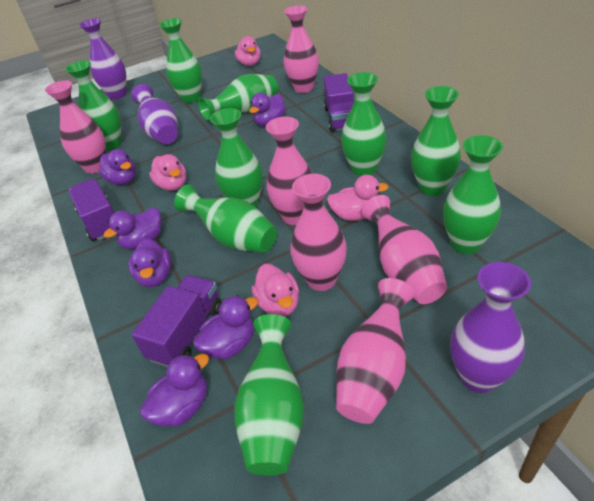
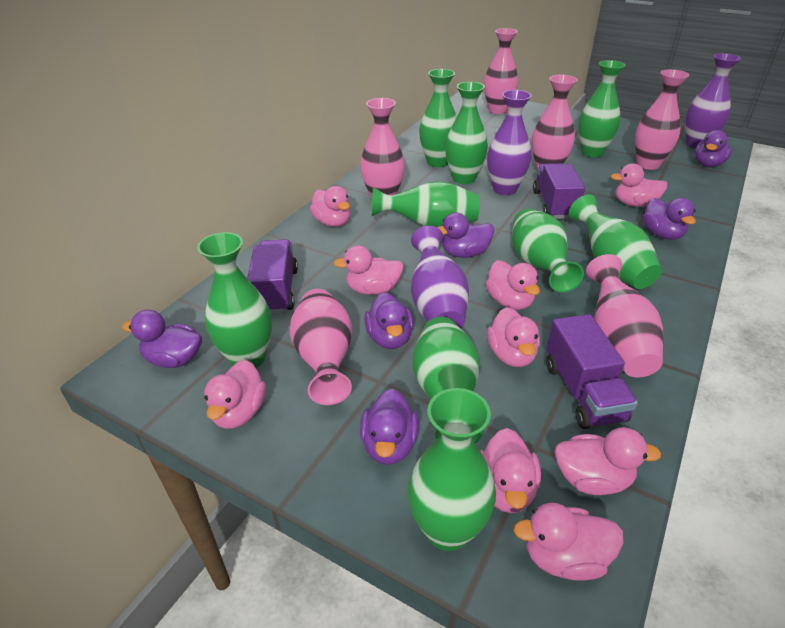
pink duck: [149,154,186,191] [235,36,261,66] [252,264,299,316] [327,175,389,221] = 4 -> [204,360,266,429] [310,186,350,227] [333,245,404,295] [480,428,541,513] [486,260,540,310] [487,307,540,367] [513,503,624,581] [554,427,661,495] [611,163,668,207] = 9

